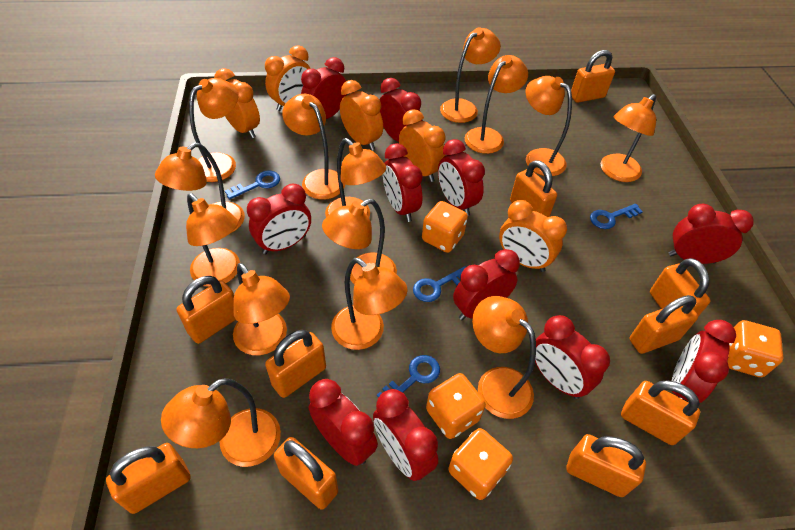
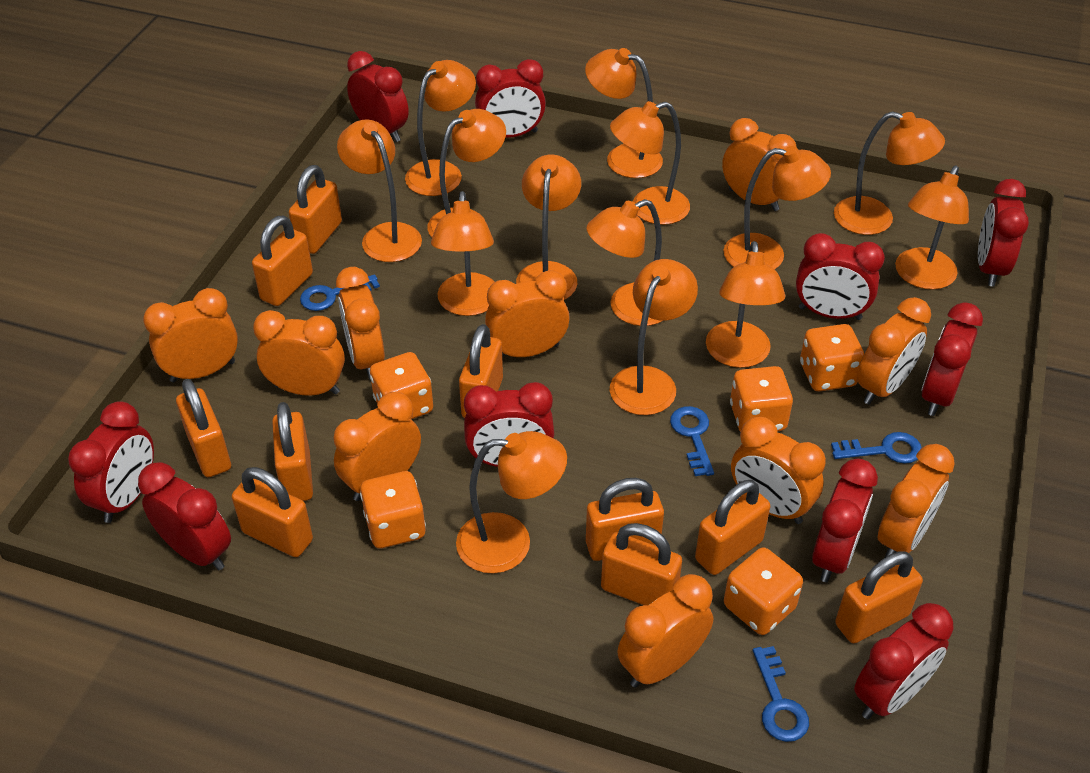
orange clock: [214,68,260,138] [265,45,311,111] [340,80,383,151] [399,109,446,182] [499,200,567,272] = 5 -> [143,288,238,382] [253,310,345,396] [333,392,421,501] [336,267,385,380] [485,270,570,357] [617,574,713,688] [722,118,797,211] [731,417,826,524] [857,297,931,405] [878,444,955,557] = 10
orange dice: [422,201,468,253] [426,373,486,439] [448,428,513,500] [727,320,783,377] = 4 -> [360,471,426,548] [370,352,433,419] [724,547,803,635] [730,366,793,432] [800,324,864,391] = 5
red clock: [247,184,311,254] [301,57,347,119] [309,379,378,466] [373,389,438,481] [379,78,422,142] [383,143,423,222] [438,139,485,216] [453,249,520,320] [535,315,610,399] [669,204,754,264] [672,320,736,403] = 11 -> [68,401,154,523] [138,462,231,570] [347,51,409,142] [464,382,554,467] [475,59,546,138] [796,233,885,320] [812,459,878,582] [854,603,954,719] [921,302,983,416] [978,179,1029,287] = 10

